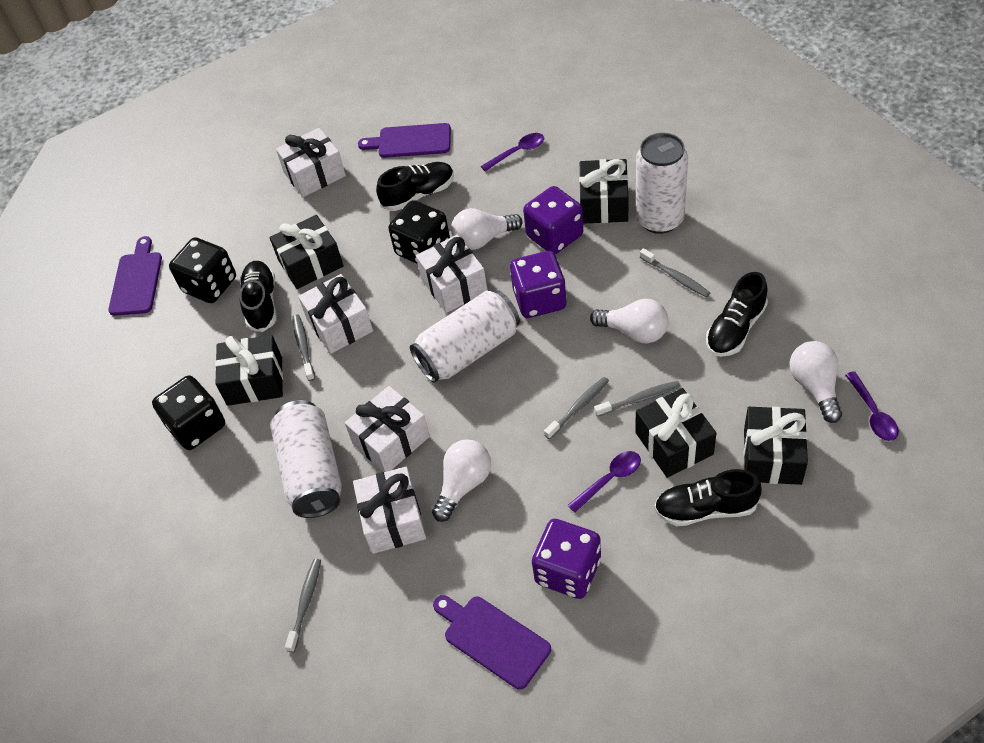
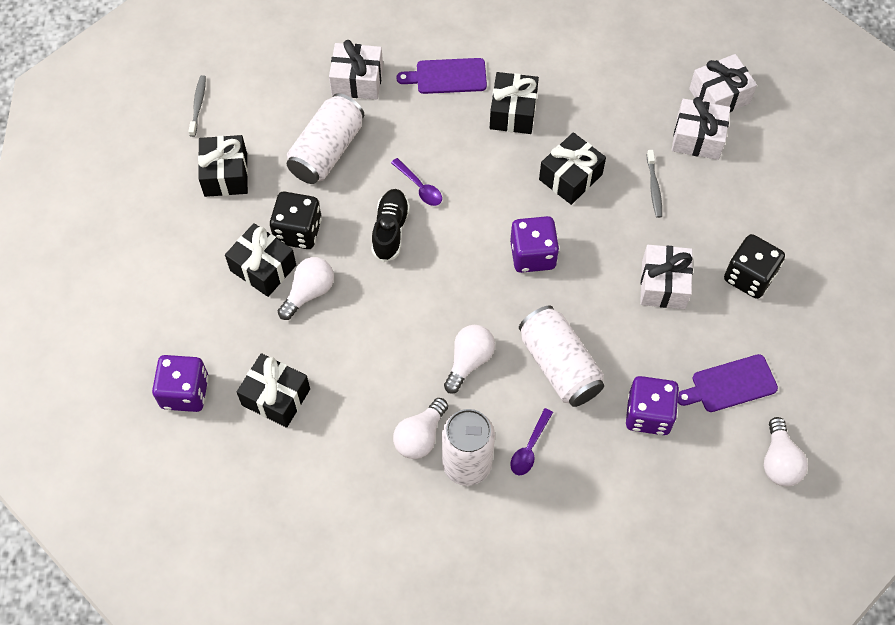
black dice: [152,375,225,450] [169,237,236,303] [388,200,450,264] = 3 -> [270,191,322,249] [724,234,785,299] = 2
black shoe: [239,261,277,332] [376,162,454,211] [654,469,761,526] [706,272,768,357] = 4 -> [371,189,410,262] = 1
grey toothbrush: [285,559,321,652] [292,314,315,381] [544,377,609,439] [594,381,681,417] [640,248,710,298] = 5 -> [188,75,206,137] [647,150,662,218] = 2
purple cutting board: [108,236,162,316] [358,123,451,158] [433,595,551,690] = 3 -> [396,58,487,94] [678,354,778,412] = 2
purple spoon: [481,133,544,171] [568,451,641,513] [846,371,899,441] = 3 -> [391,158,442,206] [510,408,553,475] = 2
white gift: [276,128,346,197] [298,274,373,354] [345,386,430,472] [353,467,426,554] [416,235,487,313] = 5 -> [329,40,383,99] [640,245,693,309] [672,97,730,160] [689,54,757,112] = 4

